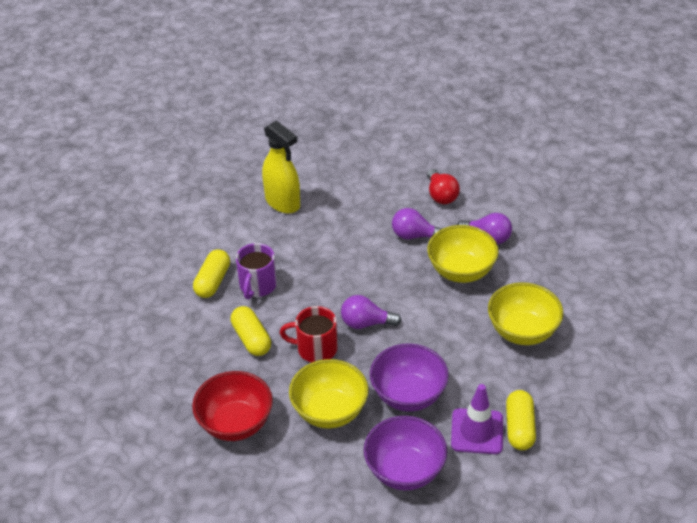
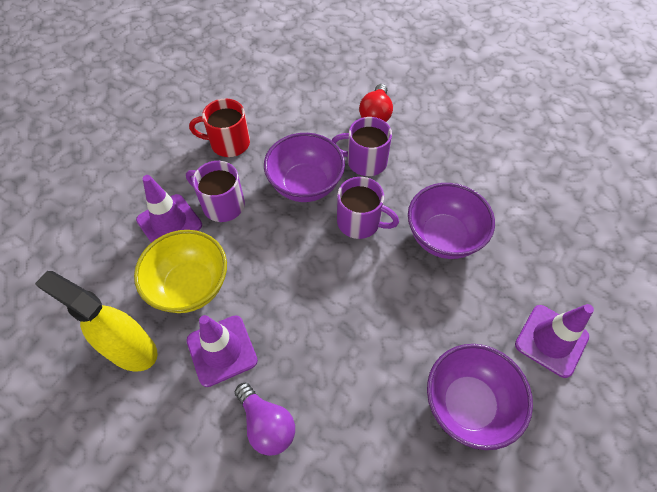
purple bowl: [364,416,447,490] [370,343,449,412] = 2 -> [264,133,345,202] [408,183,495,259] [427,344,533,450] = 3
purple light bulb: [341,295,401,329] [392,208,441,239] [457,213,512,244] = 3 -> [235,383,295,456] = 1
purple mug: [236,243,277,299] = 1 -> [186,161,245,222] [332,117,392,176] [337,177,399,239] = 3
purple traffic cone: [451,384,503,454] = 1 -> [136,175,202,243] [187,315,258,387] [515,304,594,378] = 3
red bowl: [192,371,273,441] = 1 -> none = 0
yellow bowl: [289,359,369,428] [427,225,499,283] [488,282,563,345] = 3 -> [134,230,227,313] = 1
yellow capsule: [193,249,230,298] [231,306,271,356] [506,390,536,450] = 3 -> none = 0

